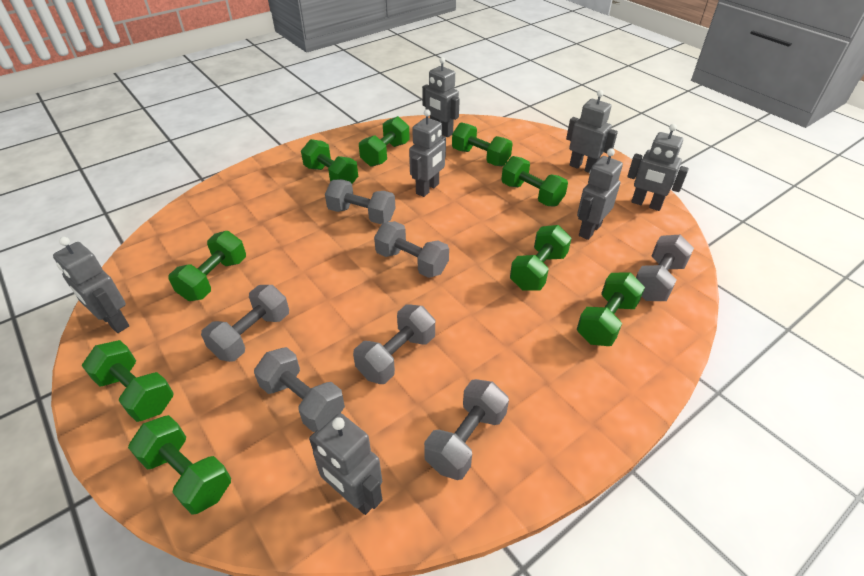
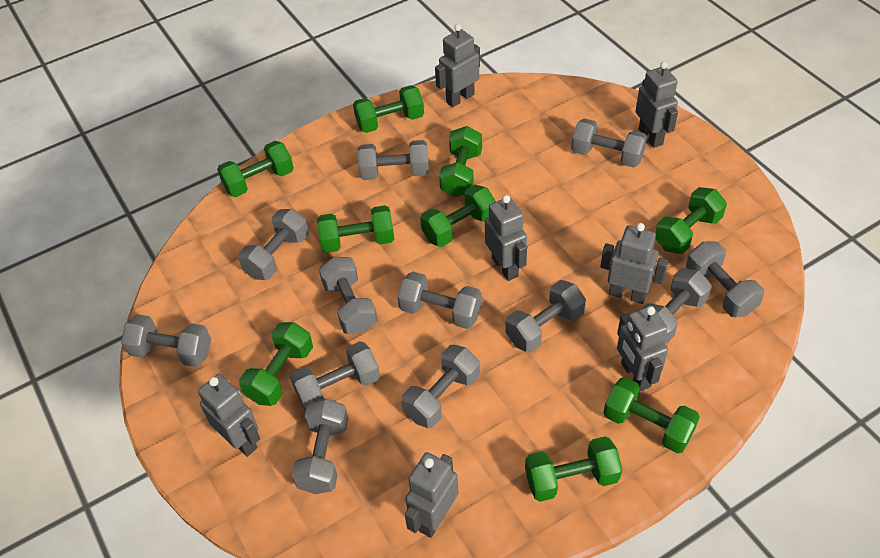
grey dumbbell: [201,285,289,362] [254,347,345,432] [325,179,396,224] [353,304,435,384] [374,221,449,278] [424,379,509,480] [636,235,694,301] = 7 -> [121,314,211,367] [238,209,309,280] [290,341,380,411] [292,398,349,494] [319,257,378,334] [358,140,429,180] [397,272,482,329] [401,345,480,428] [505,280,586,353] [571,118,647,168] [643,268,712,344] [686,241,764,317] = 12

